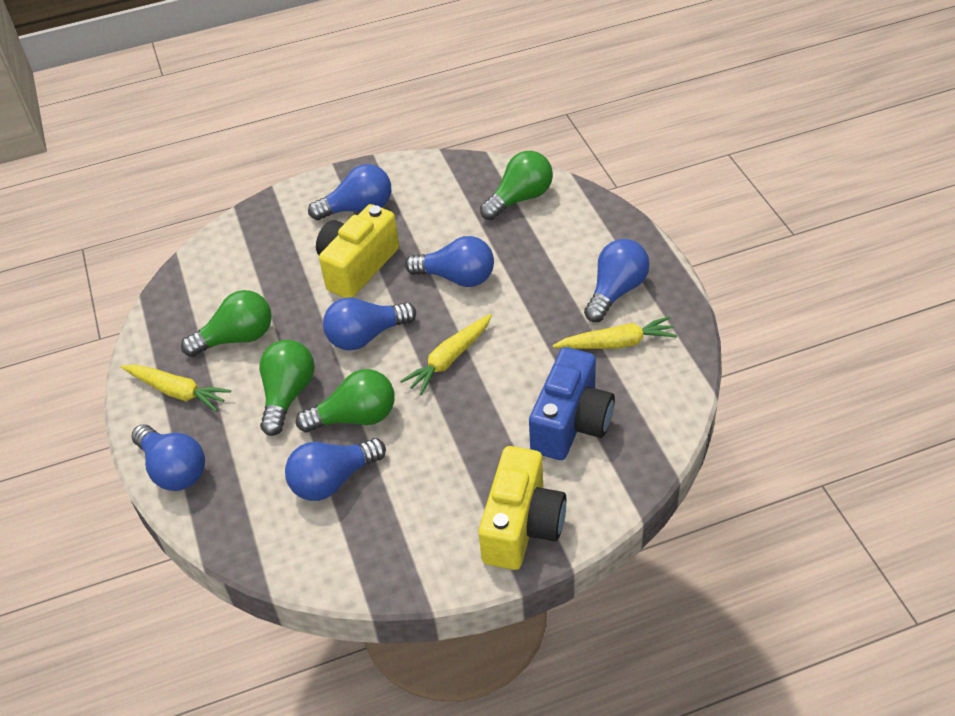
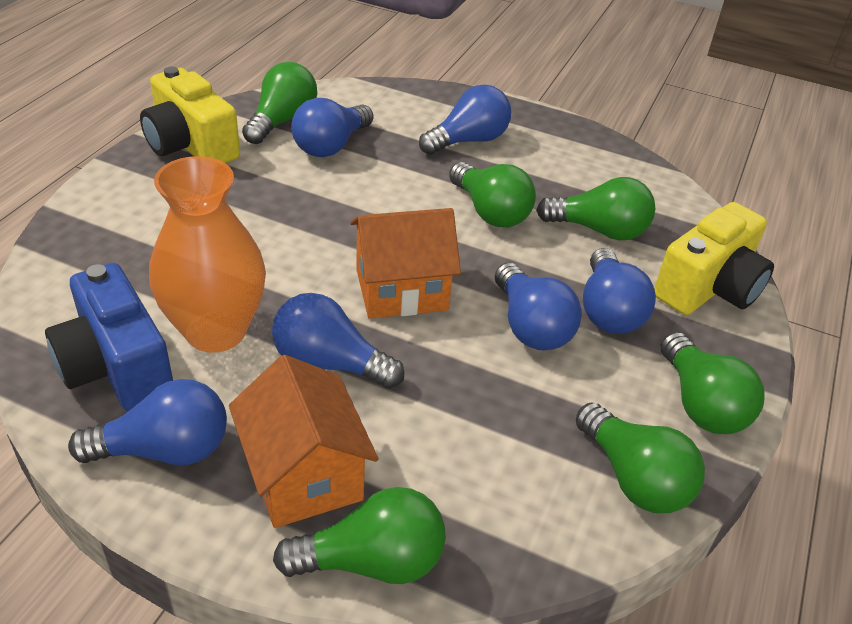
green light bulb: [181,290,272,357] [259,340,315,436] [296,369,394,432] [480,151,553,220] = 4 -> [242,62,317,144] [273,487,446,584] [449,162,536,227] [536,177,655,240] [576,402,705,513] [660,332,765,434] = 6
orange house: none = 0 -> [229,355,379,528] [350,208,461,319] = 2
orange vase: none = 0 -> [149,156,266,353] = 1
yellow carrot: [121,364,231,412] [400,314,492,395] [553,316,677,349] = 3 -> none = 0

